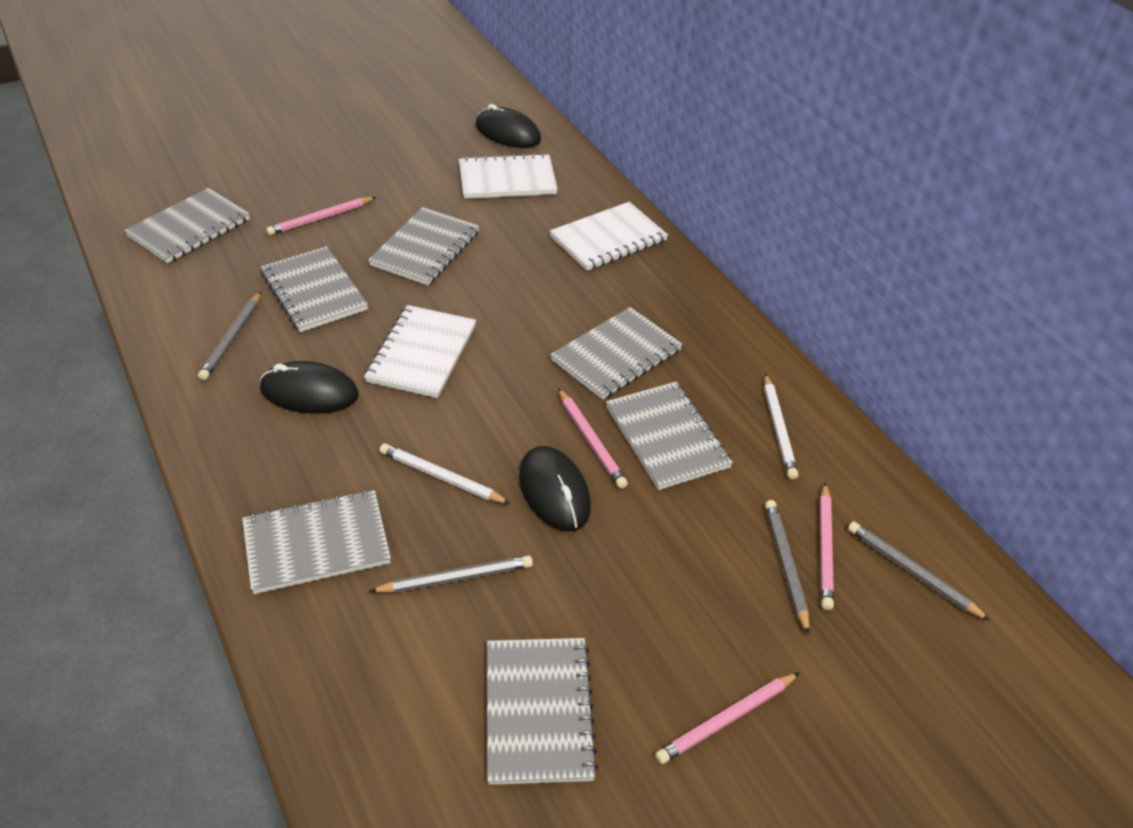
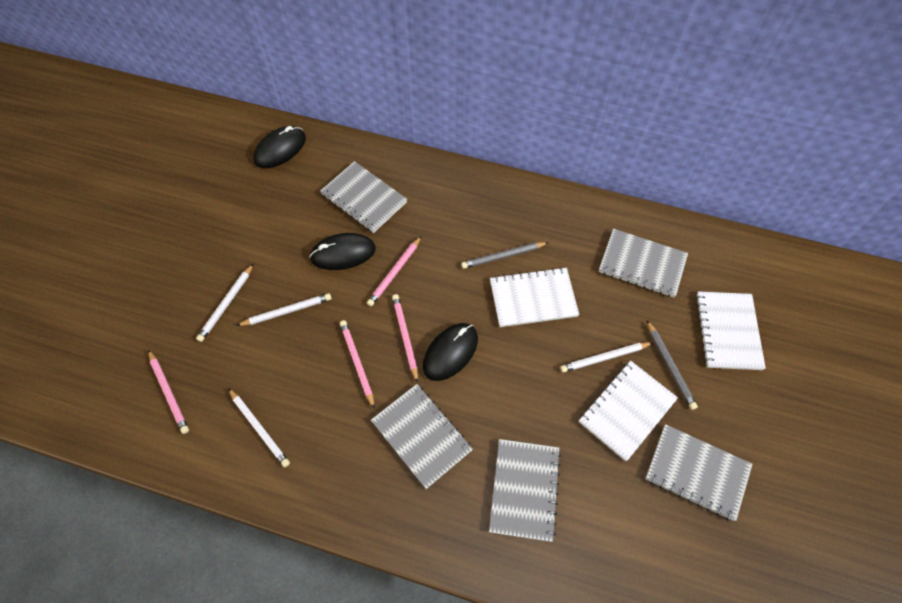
grey notebook: [124,188,250,263] [242,490,391,594] [261,246,368,332] [368,207,479,285] [487,638,599,785] [550,307,683,400] [606,382,733,490] = 7 -> [320,161,407,233] [371,384,473,489] [489,439,561,542] [599,228,688,297] [645,424,752,521] = 5
grey pencil: [198,291,261,380] [369,555,533,593] [765,500,810,635] [848,521,991,621] = 4 -> [461,242,549,269] [647,320,698,410] = 2
white pencil: [380,444,511,504] [764,373,798,479] = 2 -> [196,263,254,342] [228,388,290,467] [236,293,331,326] [560,342,654,373] = 4

